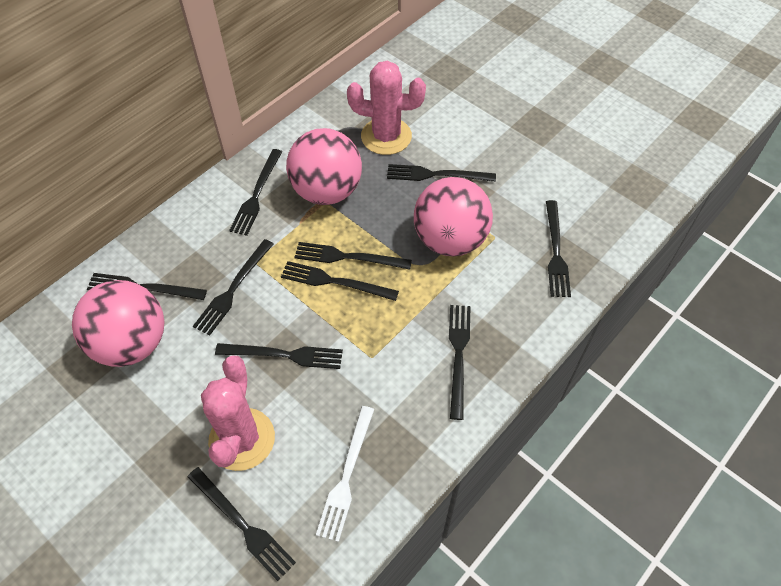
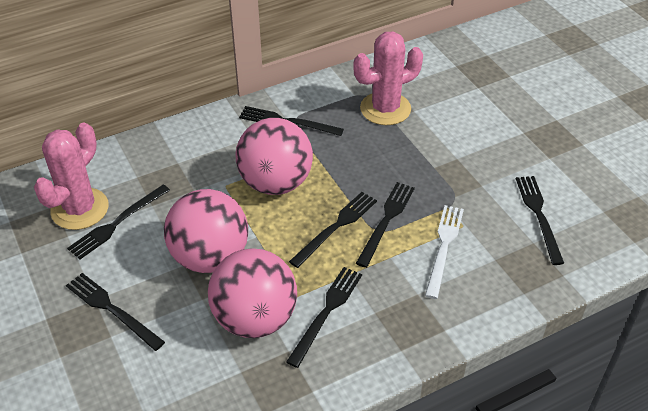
black fork: [87,273,207,300] [188,467,296,581] [193,239,273,336] [215,343,343,369] [229,149,282,236] [281,261,399,301] [294,242,412,270] [387,164,496,182] [449,305,471,420] [546,200,571,297] = 10 -> [66,273,165,351] [67,185,170,259] [239,106,344,136] [286,267,362,368] [289,192,377,268] [356,182,415,268] [516,176,564,265] = 7

